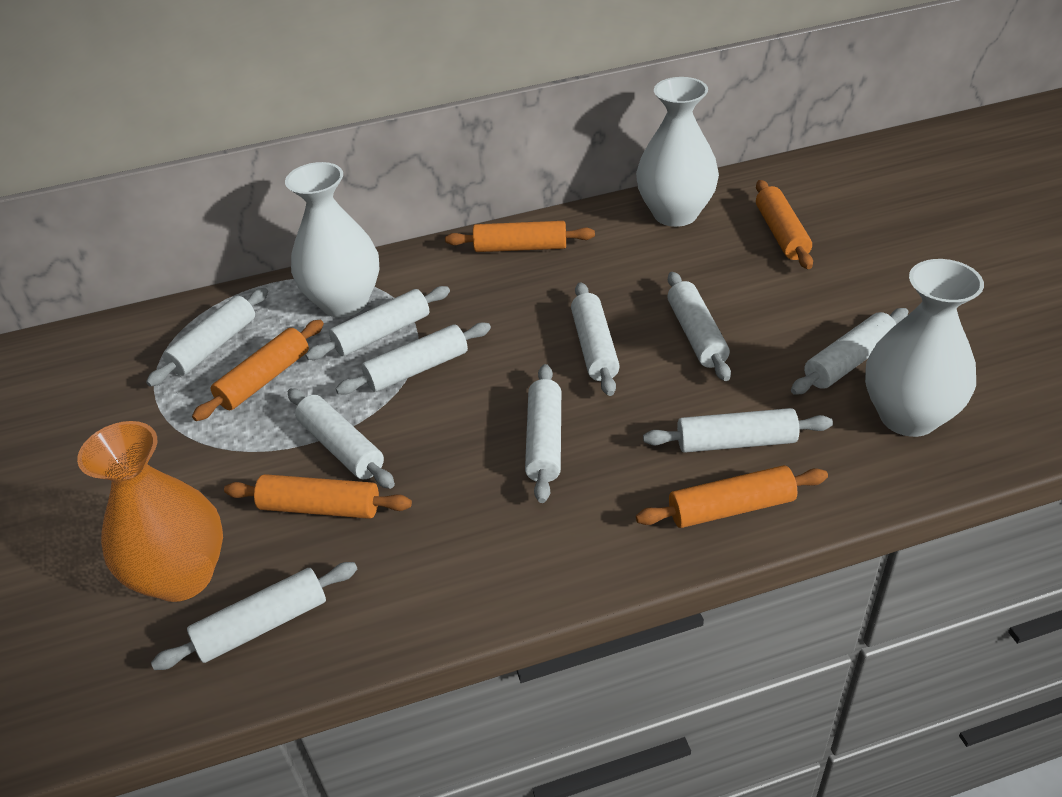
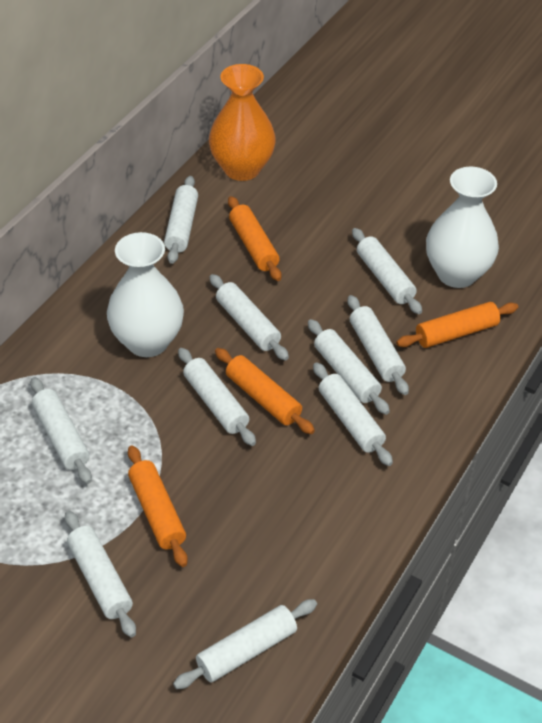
orange rolling pin: [192,320,324,421] [224,474,412,519] [445,221,595,252] [636,465,828,528] [756,180,813,269] = 5 -> [128,446,188,567] [215,348,315,434] [228,196,282,281] [396,302,518,348] = 4
white vase: [285,162,379,318] [636,77,719,227] [865,259,984,437] = 3 -> [107,232,184,357] [426,166,499,288] = 2

